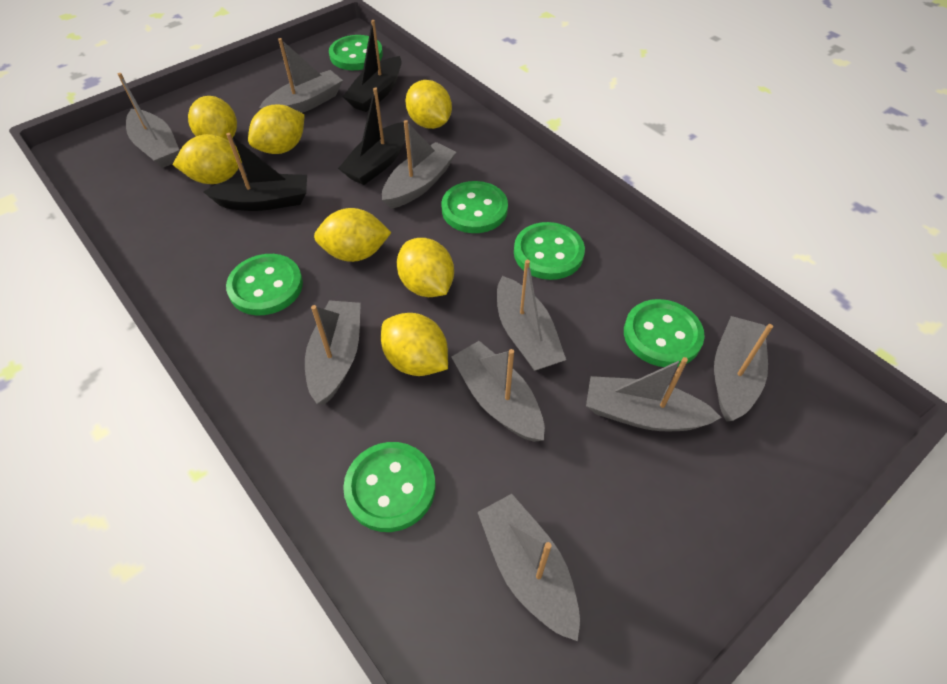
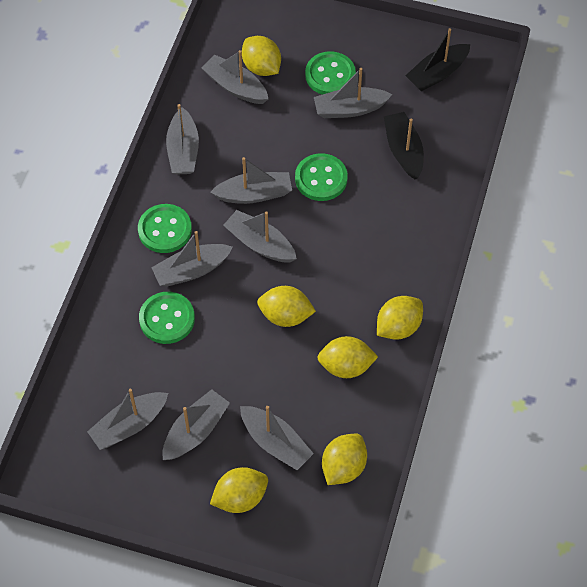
black boat: [204,133,307,211] [338,88,405,185] [343,20,401,112] = 3 -> [384,112,424,179] [405,28,470,91] = 2
green button: [226,254,303,315] [329,35,383,70] [343,442,436,532] [442,181,508,233] [514,222,585,280] [624,299,705,367] = 6 -> [138,204,192,253] [139,292,195,344] [295,153,348,201] [305,51,356,95] = 4
yellow lemon: [173,134,242,184] [188,96,237,141] [248,104,305,154] [314,208,392,262] [381,313,448,376] [397,238,454,297] [405,80,452,129] = 7 -> [210,467,268,513] [242,36,281,76] [257,286,316,327] [317,336,378,378] [322,434,367,485] [377,296,423,339] = 6

